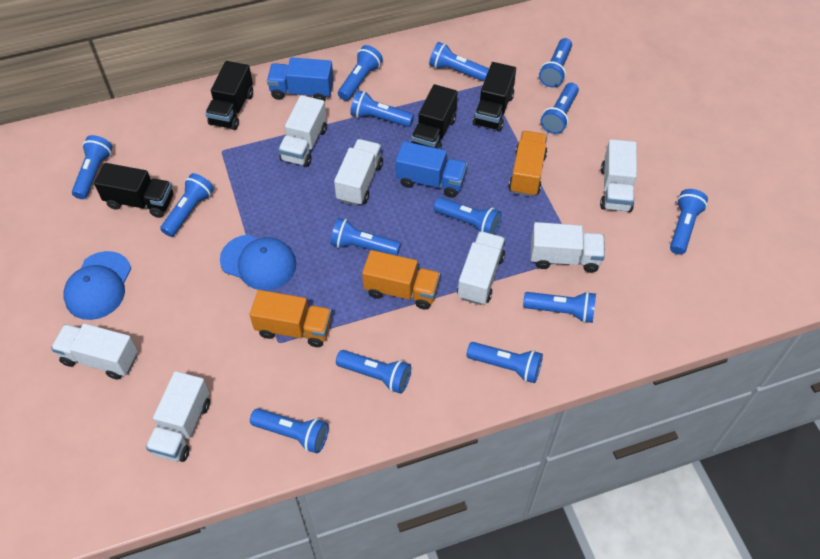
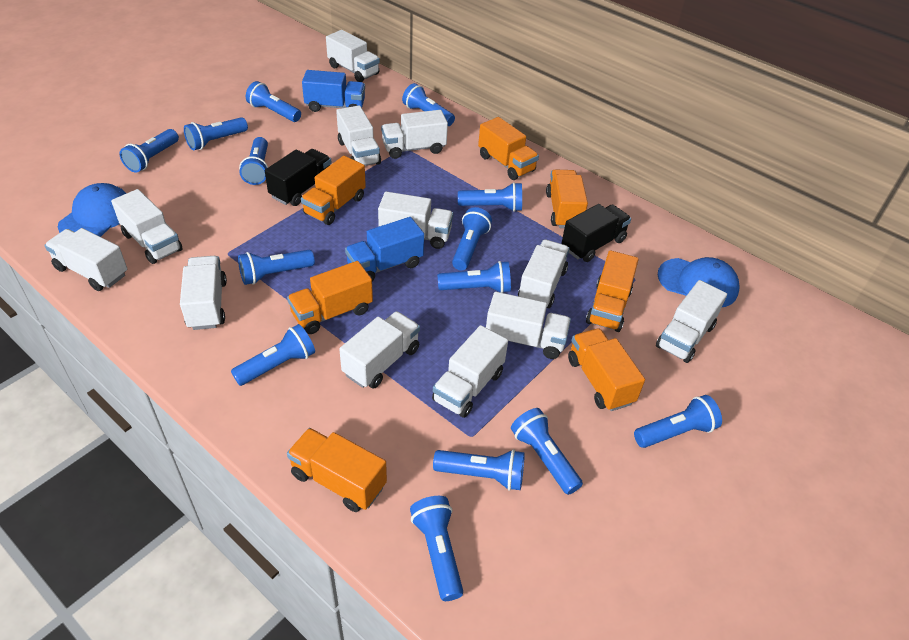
black truck: [94,163,173,218] [205,61,253,130] [411,84,458,149] [473,62,516,131] = 4 -> [265,149,332,206] [562,204,631,262] = 2
orange truck: [250,290,332,347] [362,250,440,310] [509,131,547,197] = 3 -> [287,261,373,334] [287,428,387,512] [301,156,366,225] [478,117,539,180] [546,169,588,228] [568,328,645,411] [586,250,639,332] = 7
white truck: [51,324,138,380] [146,371,210,462] [278,95,327,167] [334,139,383,206] [457,231,505,305] [531,222,605,273] [600,139,637,212] = 7 -> [44,228,127,291] [111,189,183,264] [180,256,227,330] [326,30,380,82] [336,105,381,166] [339,311,420,389] [378,192,453,249] [381,110,448,159] [432,325,508,418] [486,292,571,359] [518,240,569,308] [656,280,727,363] = 12

